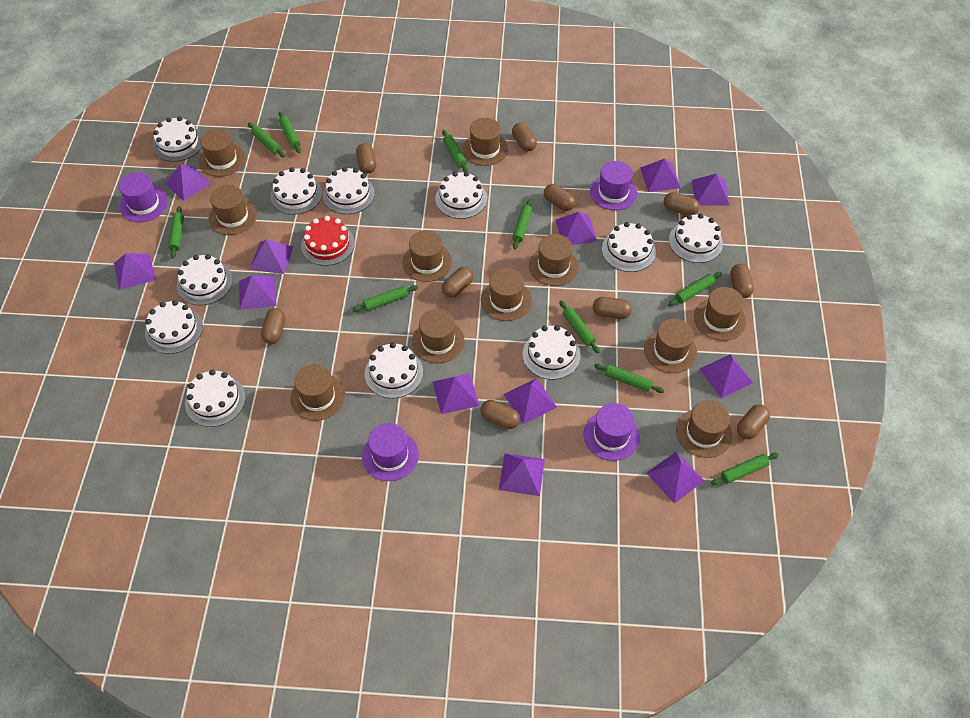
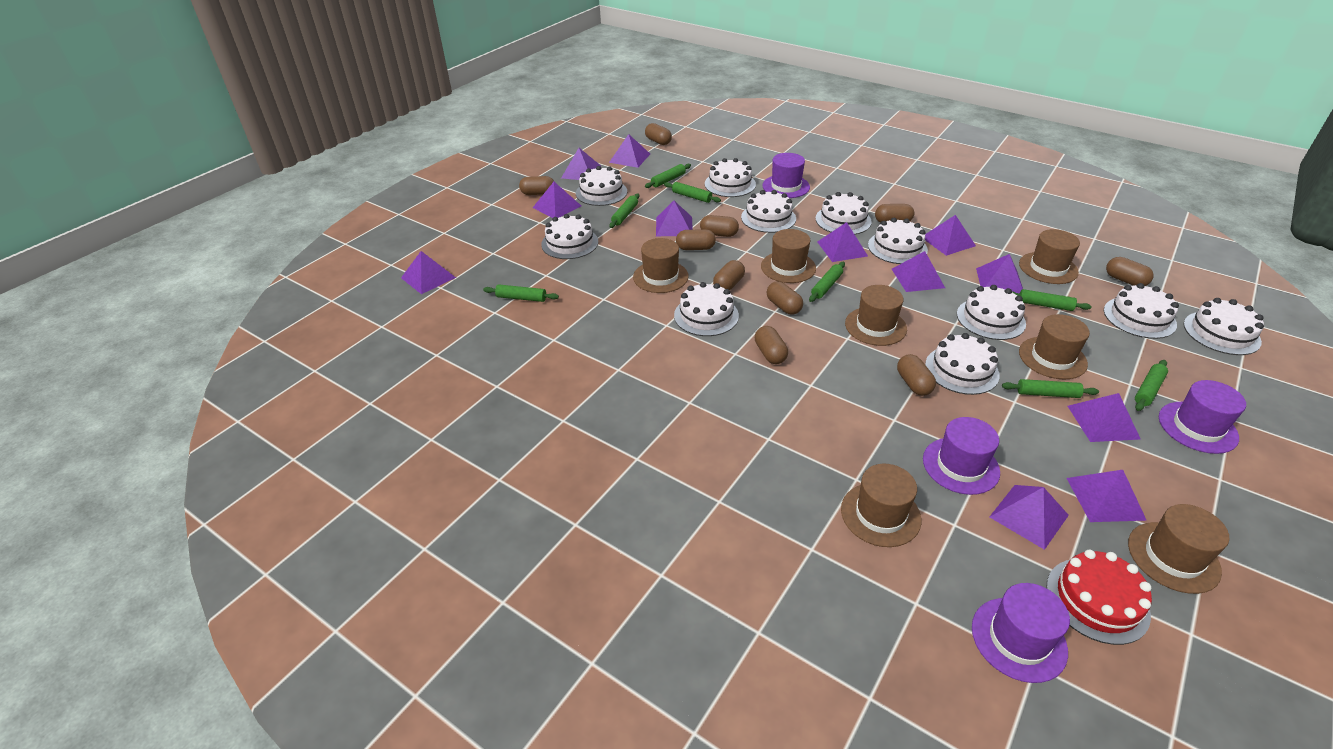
brown hat: [199,128,245,177] [209,185,257,235] [290,364,345,421] [402,230,452,282] [412,309,465,363] [462,118,508,166] [481,268,532,321] [529,234,579,286] [644,318,697,373] [676,400,732,458] [694,287,746,341] = 11 -> [633,238,689,293] [761,229,816,283] [841,464,921,547] [845,285,907,346] [1019,229,1080,284] [1019,314,1090,379] [1128,504,1229,594] = 7
green rolling pin: [168,206,184,259] [248,123,285,158] [279,112,301,153] [352,285,418,312] [442,130,468,172] [512,199,532,249] [559,301,600,353] [594,364,664,393] [668,272,722,306] [711,453,779,485] = 10 -> [483,284,559,302] [609,194,639,228] [645,164,691,188] [664,182,721,203] [809,262,845,302] [1002,379,1099,398] [1012,289,1092,311] [1135,360,1168,411] = 8

